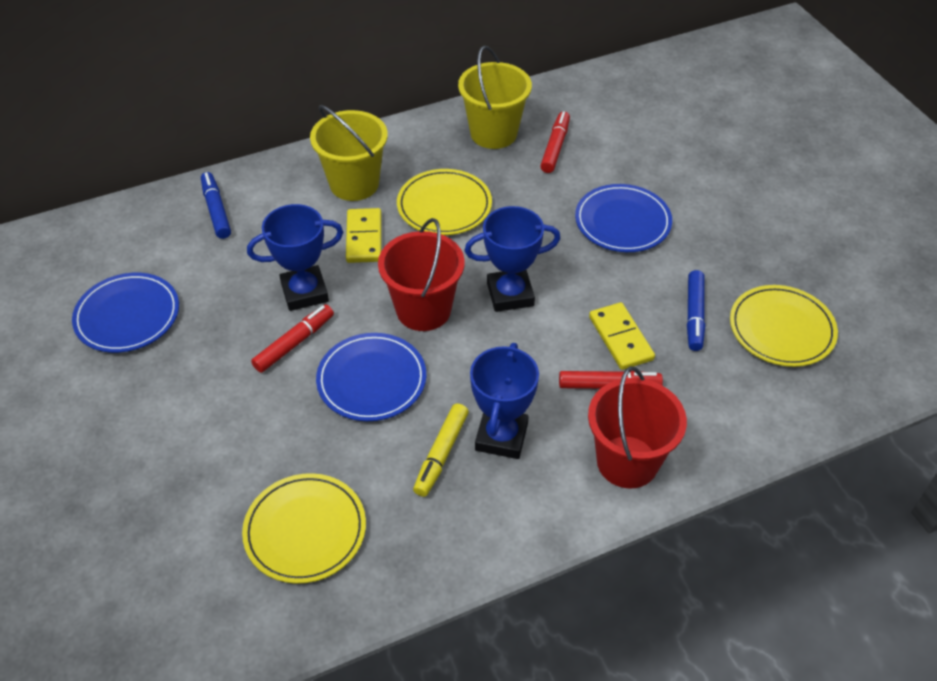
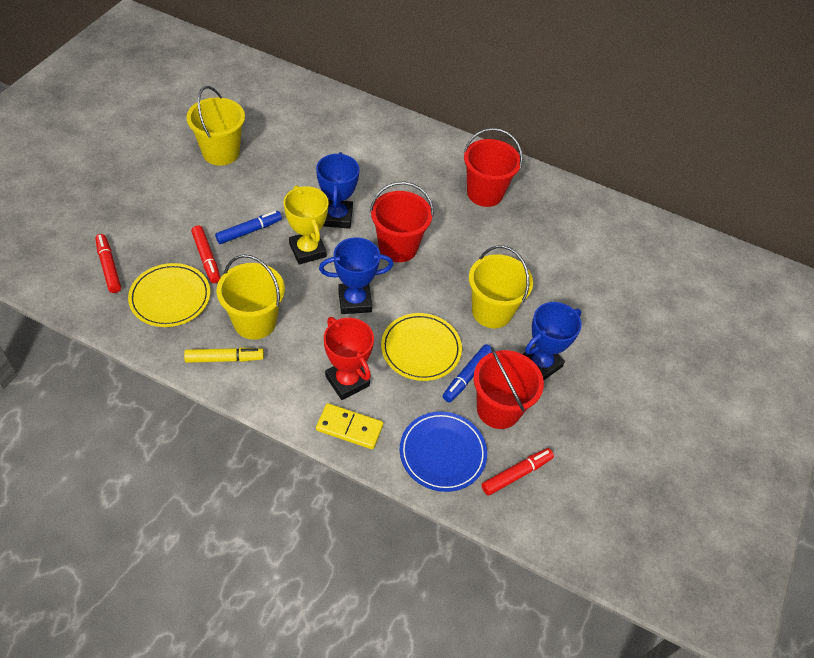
blue plate: [72,273,179,353] [316,333,426,421] [575,184,672,252] = 3 -> [400,412,487,492] = 1
red bucket: [378,218,465,331] [588,366,687,489] = 2 -> [370,181,433,262] [464,128,523,207] [473,347,544,429] = 3
red trophy: none = 0 -> [324,317,374,400] = 1
yellow bucket: [310,105,388,201] [458,46,532,149] = 2 -> [186,86,245,166] [216,254,285,340] [469,246,533,328] = 3
yellow domino: [346,208,382,263] [589,302,655,370] = 2 -> [316,403,383,449] = 1
yellow plate: [242,473,366,584] [397,169,492,235] [730,285,838,367] = 3 -> [128,263,210,327] [381,313,462,381] = 2
yellow trophy: none = 0 -> [284,186,328,264] = 1

